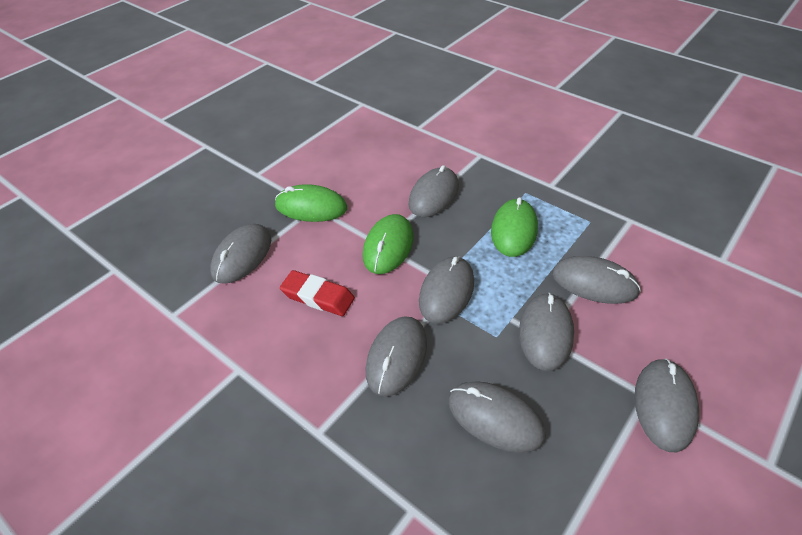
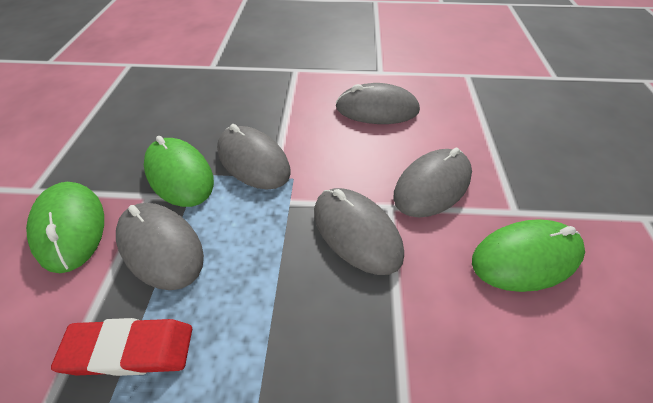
grey mouse: [210,224,271,284] [366,316,427,397] [408,165,459,217] [419,256,474,324] [448,381,546,453] [519,293,574,371] [552,256,641,304] [634,359,699,452] = 8 -> [116,203,204,290] [217,124,291,190] [314,188,404,275] [336,83,420,124] [394,148,472,217] = 5

